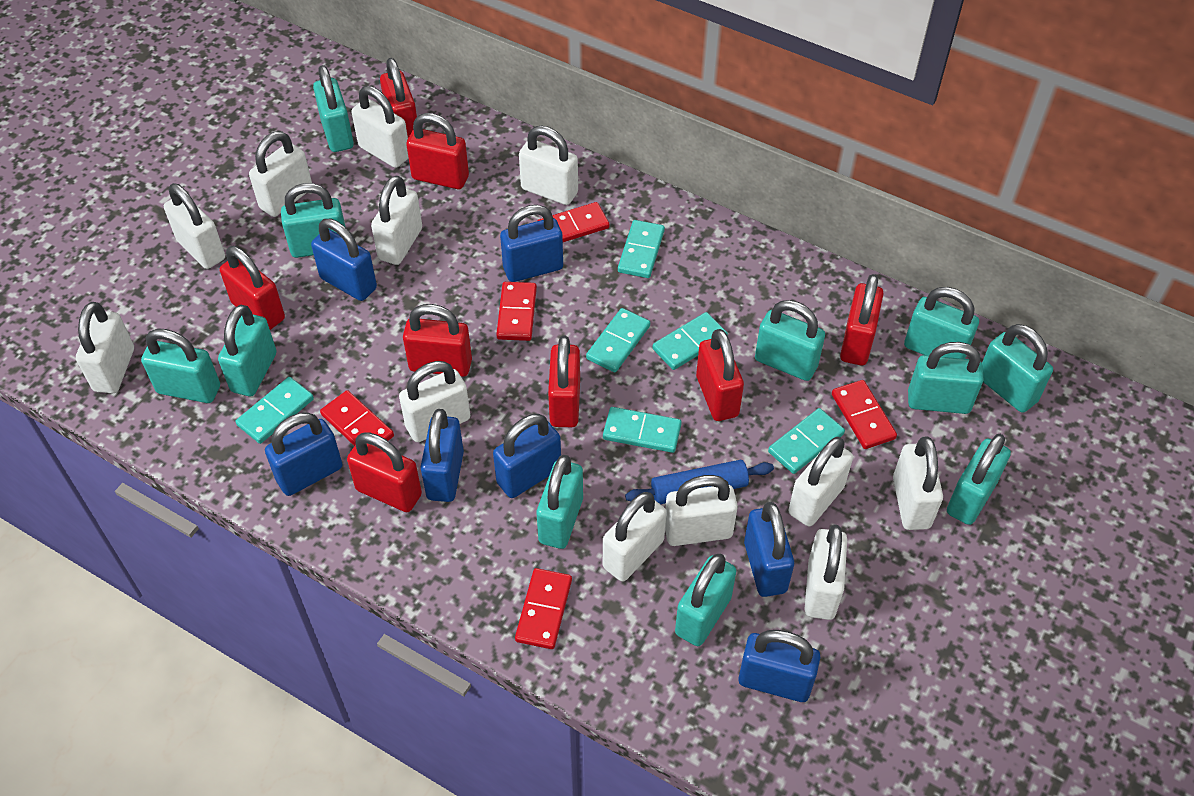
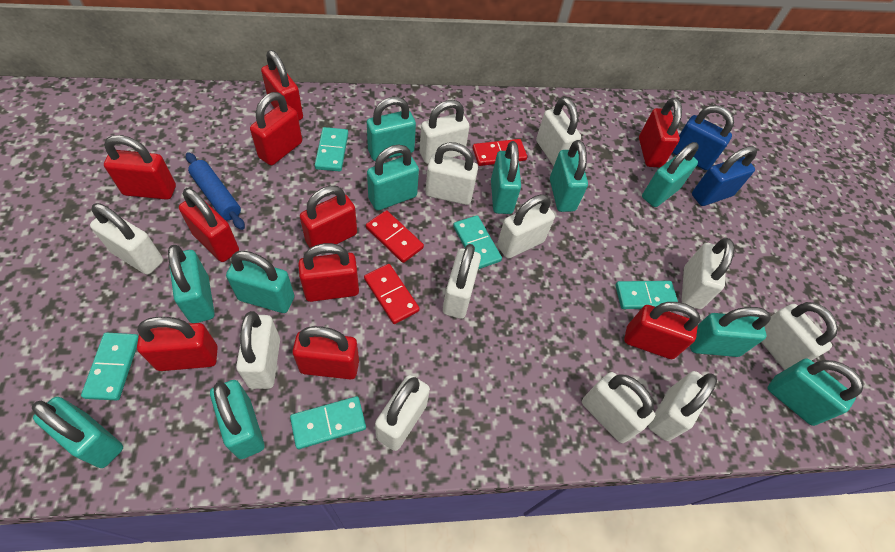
blue padlock: [265,412,343,496] [311,219,377,301] [421,409,464,502] [493,414,561,498] [500,205,563,282] [738,630,821,702] [744,502,794,597] = 7 -> [672,105,734,170] [692,146,757,206] = 2
red domino: [320,390,394,446] [496,282,537,341] [515,568,572,649] [538,202,609,242] [832,380,897,449] = 5 -> [364,264,420,324] [366,210,424,263] [473,139,527,166] = 3
red padlock: [220,246,285,330] [347,433,422,512] [380,58,417,138] [403,304,472,377] [406,113,469,189] [548,336,580,427] [696,329,744,421] [840,274,884,365] = 8 -> [104,135,176,200] [137,317,218,371] [179,188,239,262] [250,92,302,165] [261,50,303,120] [293,326,359,380] [298,243,359,302] [300,186,357,248] [624,302,700,359] [639,98,682,167] = 10
turquoise domino: [236,377,314,444] [586,308,650,372] [603,407,682,453] [618,220,665,278] [653,312,728,370] [768,408,845,474] = 6 -> [81,332,139,400] [290,396,366,449] [315,127,348,172] [453,215,502,269] [615,281,678,309] = 5

